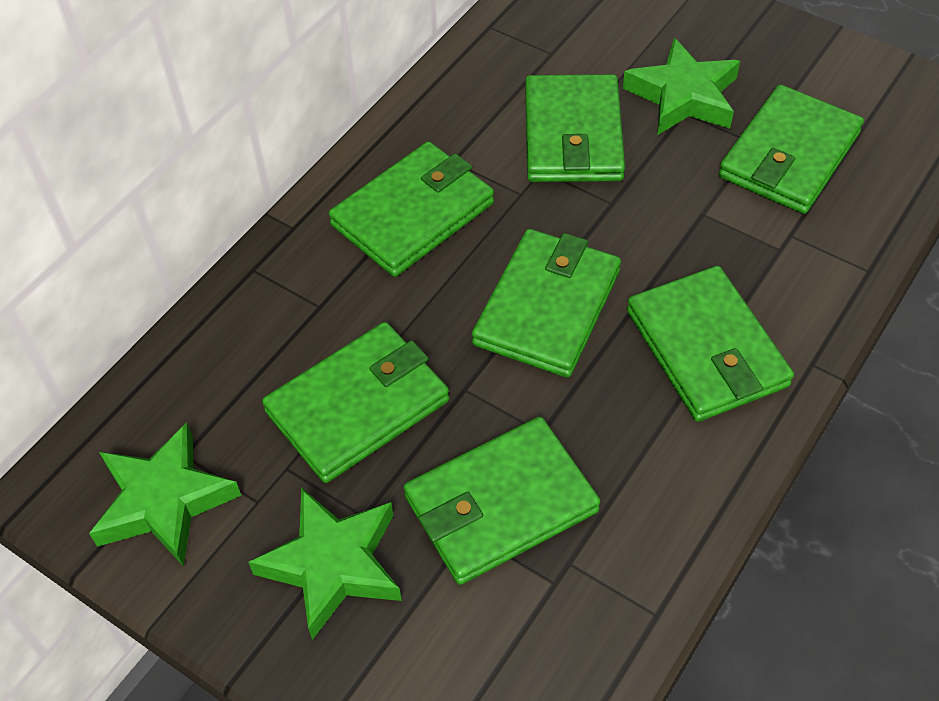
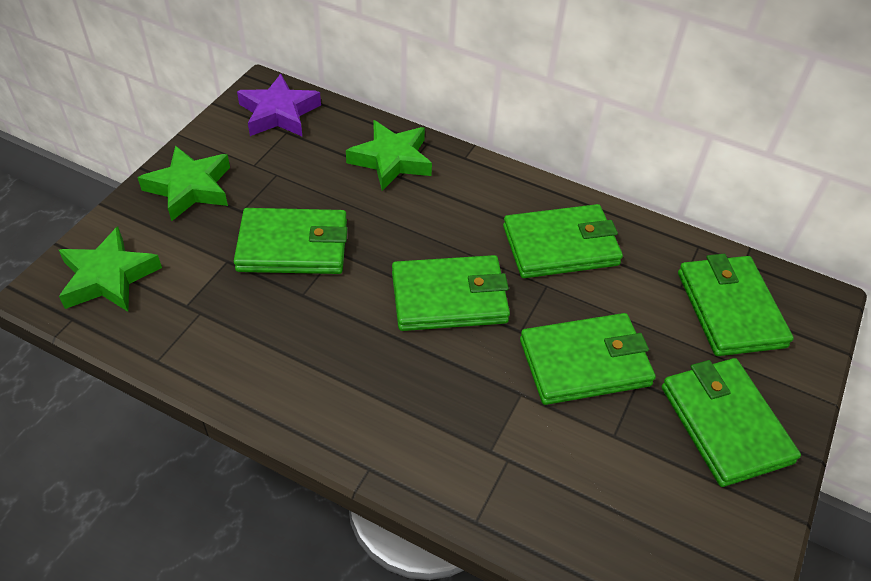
green wallet: [262,322,449,483] [329,142,494,277] [403,417,601,585] [472,229,621,378] [525,74,625,182] [627,266,794,422] [718,84,864,214] = 7 -> [234,208,348,274] [392,255,510,331] [503,204,623,278] [520,313,656,405] [662,358,801,487] [678,254,794,356] = 6
purple star: none = 0 -> [237,74,321,136] = 1

